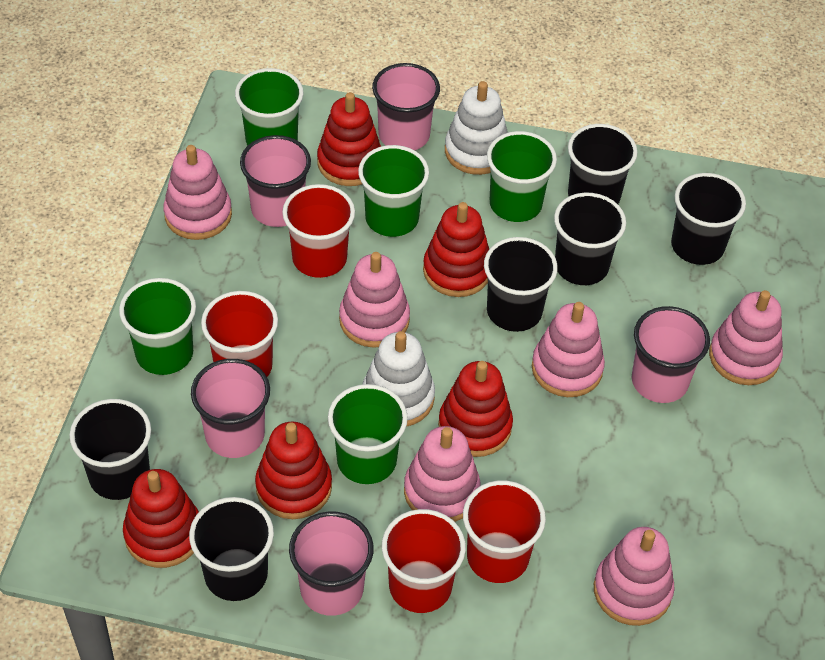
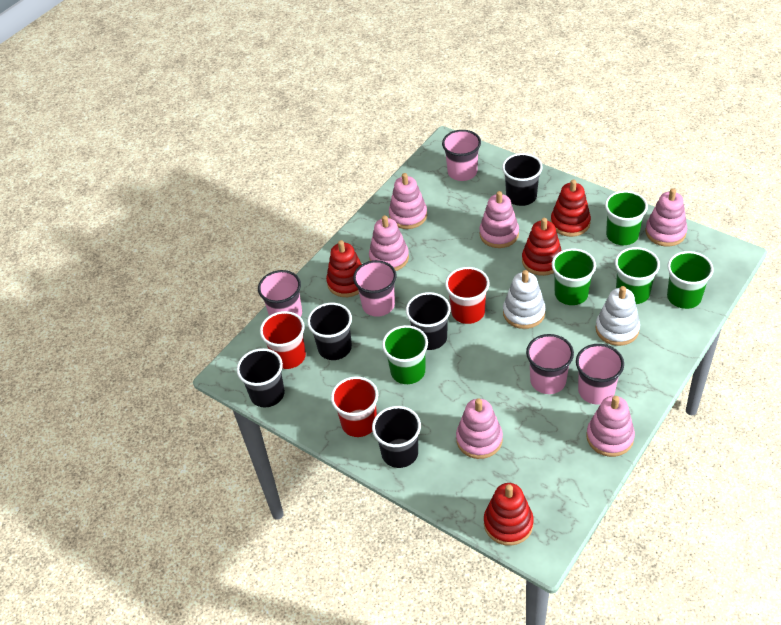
black cup: [69,399,151,500] [189,497,274,601] [484,237,558,332] [554,193,626,285] [568,124,638,204] [671,173,746,265] = 6 -> [237,348,285,407] [307,303,352,360] [372,406,421,468] [406,292,451,350] [502,153,543,206] = 5
red cup: [201,291,278,377] [282,184,355,278] [382,509,466,613] [463,480,546,583] = 4 -> [260,311,306,369] [331,376,378,437] [445,267,489,324] = 3
red stacking toy: [123,469,199,568] [255,421,332,519] [317,92,381,186] [423,202,489,297] [438,361,513,457] = 5 -> [326,240,362,297] [484,483,534,546] [522,218,562,276] [551,179,591,237] = 4

